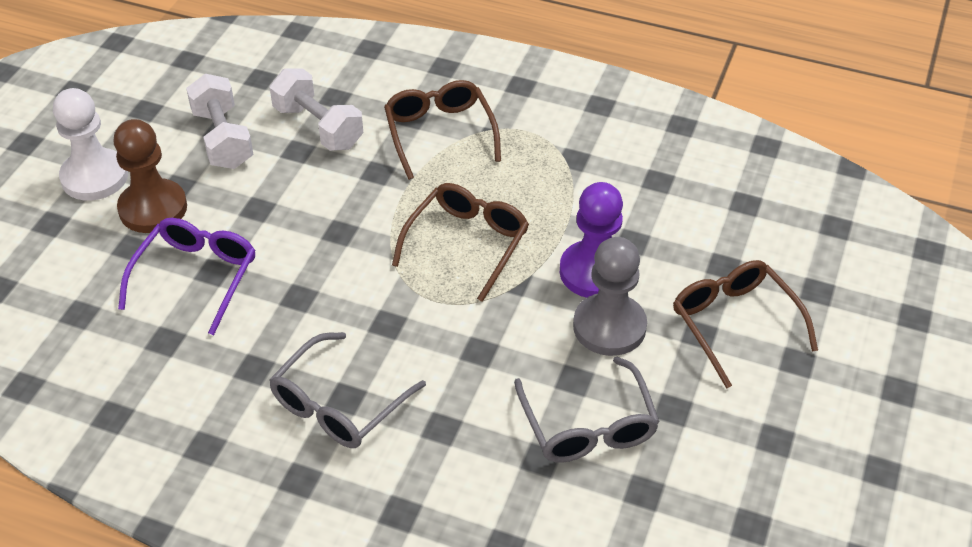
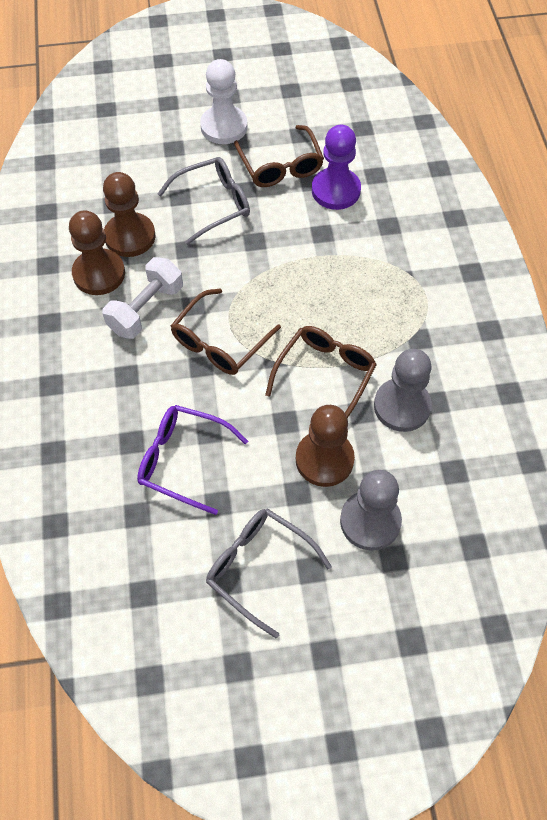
brown pawn: [113,119,187,233] = 1 -> [69,210,125,295] [103,172,155,257] [296,405,355,487] = 3
grey pawn: [573,237,647,356] = 1 -> [340,470,402,551] [374,349,432,432] = 2
white dumbbell: [186,74,254,169] [270,68,363,151] = 2 -> [102,257,183,339] = 1

